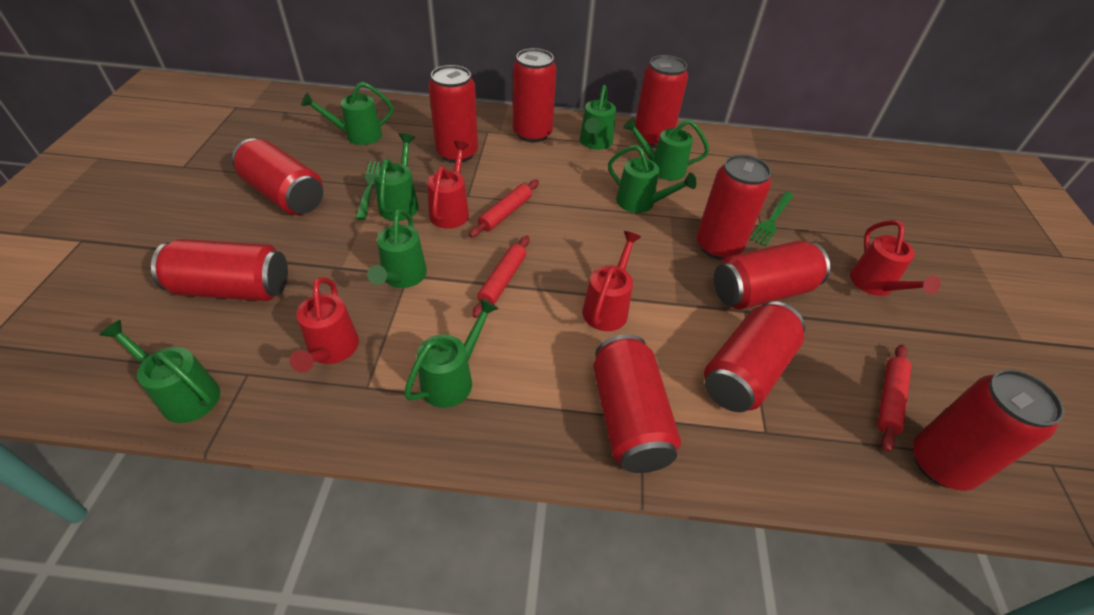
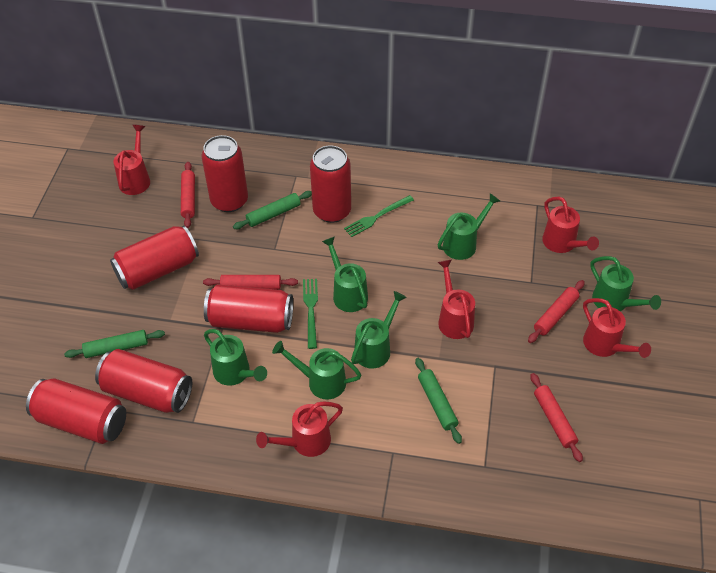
green rolling pin: none = 0 -> [64,330,165,358] [233,191,312,229] [415,358,462,444] = 3
green watering can: [100,320,220,423] [301,82,394,145] [367,209,427,288] [373,133,419,221] [404,298,499,408] [580,85,616,150] [608,145,697,213] [623,117,709,181] = 8 -> [204,329,267,386] [272,341,361,400] [322,236,368,312] [351,291,407,369] [437,193,500,260] [590,256,661,311] = 6
red can: [151,239,288,301] [232,138,323,215] [428,65,478,163] [513,48,557,143] [593,334,681,473] [635,55,688,148] [696,154,771,260] [704,301,805,412] [714,240,830,310] [913,369,1064,491] = 10 -> [26,378,126,444] [95,349,192,413] [110,225,199,290] [202,135,248,212] [204,284,293,333] [310,146,351,223] = 6
red rolling pin: [469,180,539,237] [472,236,529,318] [877,345,912,452] = 3 -> [181,162,195,228] [203,275,298,289] [528,280,585,343] [530,373,583,462] = 4
red watering can: [290,277,359,373] [427,141,469,229] [582,231,641,331] [850,220,941,296] = 4 -> [114,125,150,195] [256,401,343,457] [438,260,475,339] [542,197,599,253] [583,298,651,358] = 5

